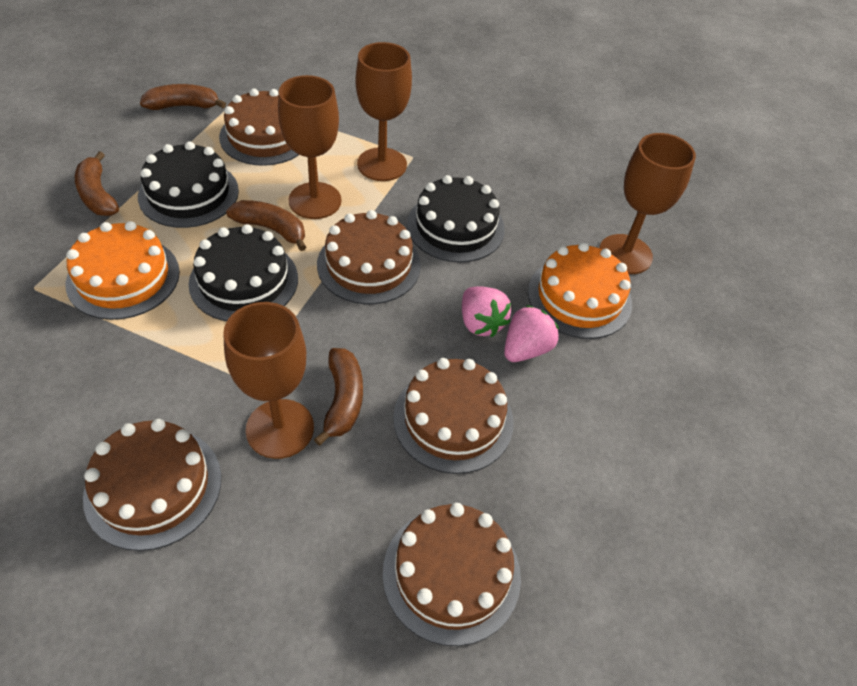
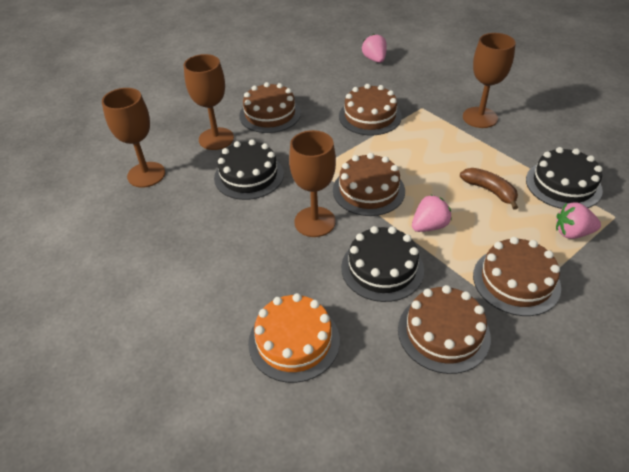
brown banana: [75,151,119,216] [140,84,226,110] [226,200,306,251] [314,348,363,446] = 4 -> [460,168,518,210] = 1
orange cake: [65,221,180,320] [528,242,632,339] = 2 -> [248,293,340,383] = 1
pink strawberry: [462,286,511,337] [504,305,559,362] = 2 -> [362,34,387,63] [412,195,452,232] [556,202,601,239] = 3

